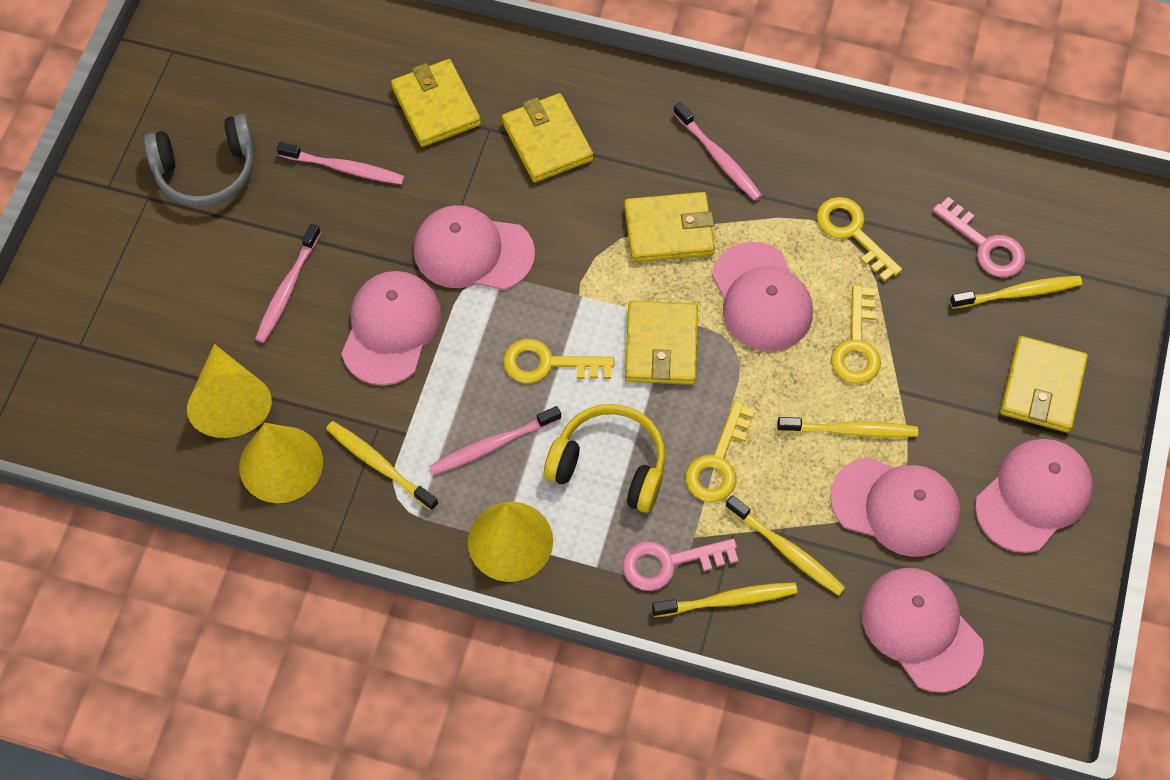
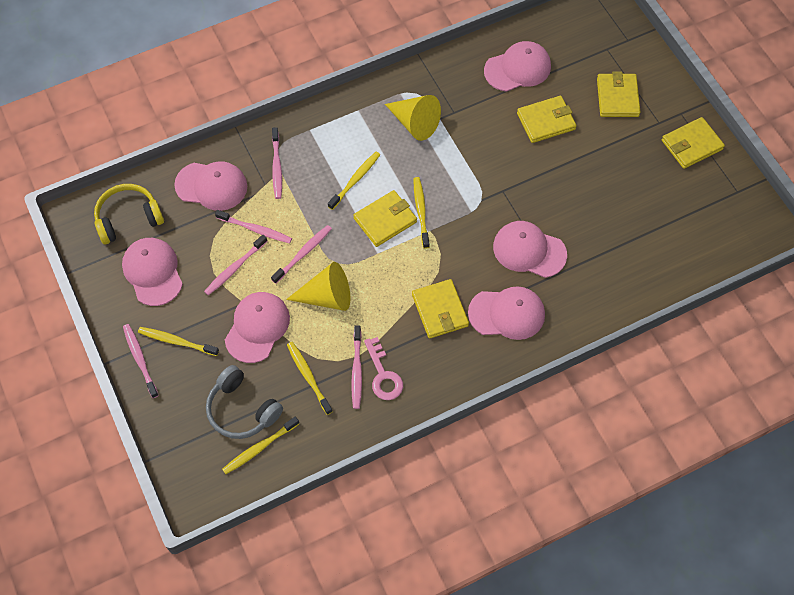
pink key: [622,539,738,591] [932,197,1026,277] = 2 -> [364,337,403,400] = 1
pink toothbrush: [255,223,321,343] [277,142,405,185] [430,406,561,475] [673,102,762,201] = 4 -> [123,324,159,398] [204,235,268,295] [215,210,292,244] [271,225,332,284] [272,127,282,199] [351,325,362,409] = 6
yellow cone: [187,344,272,438] [239,423,323,503] [468,502,553,582] = 3 -> [286,262,351,311] [385,95,441,141] = 2
yellow key: [503,339,614,383] [685,401,755,502] [817,197,902,282] [831,285,881,384] = 4 -> none = 0

